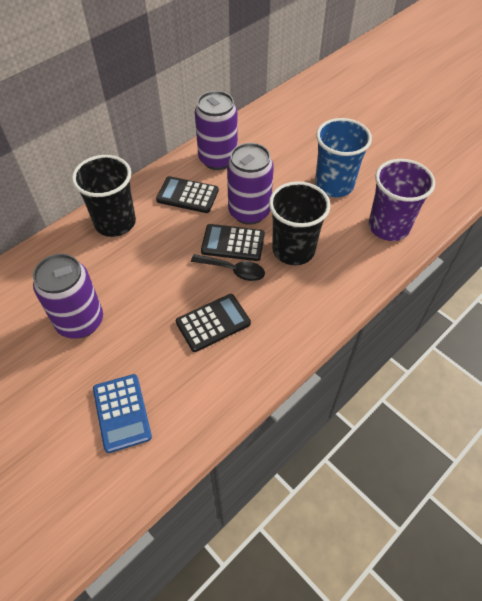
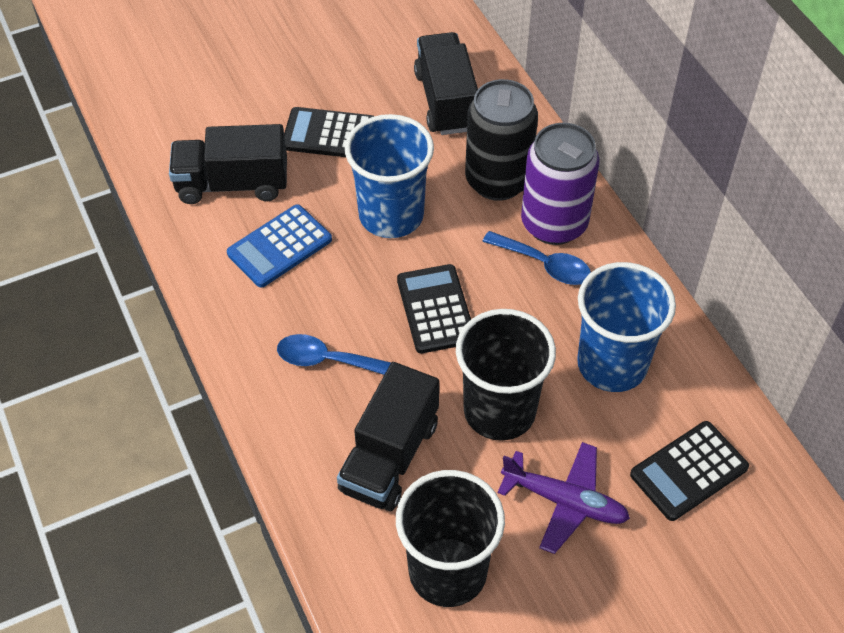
black can: none = 0 -> [465,79,538,201] = 1
black spoon: [191,254,265,281] = 1 -> none = 0
black truck: none = 0 -> [169,124,287,204] [337,362,439,511] [414,32,478,135] = 3
blue cup: [315,118,372,197] = 1 -> [345,114,434,238] [577,262,676,392] = 2
blue spoon: none = 0 -> [277,334,391,375] [482,231,591,285] = 2
purple can: [33,254,103,339] [195,91,238,170] [227,143,274,225] = 3 -> [521,123,599,245] = 1
purple cup: [369,159,435,241] = 1 -> none = 0
purple plane: none = 0 -> [498,442,630,554] = 1

